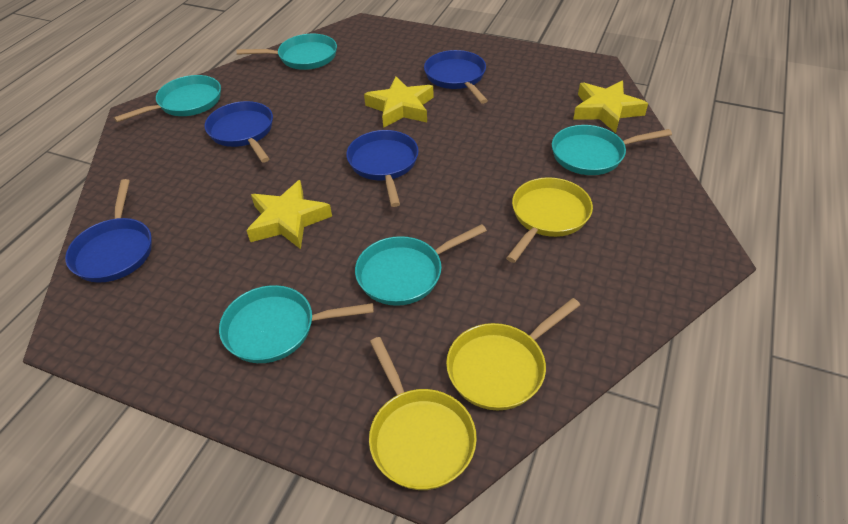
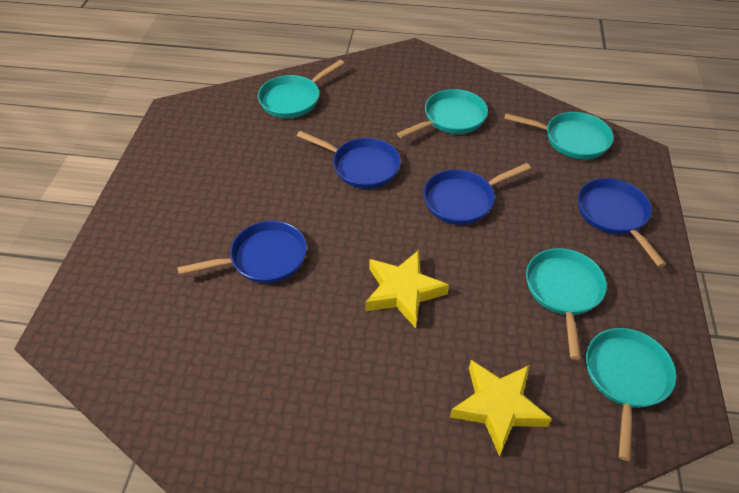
yellow pan: [369,337,477,490] [446,298,580,410] [506,177,593,263] = 3 -> none = 0
yellow star: [246,180,332,249] [364,76,434,128] [573,80,648,133] = 3 -> [366,250,449,328] [450,360,552,456] = 2

